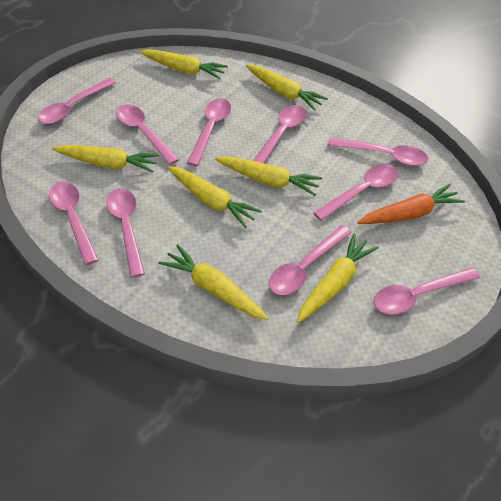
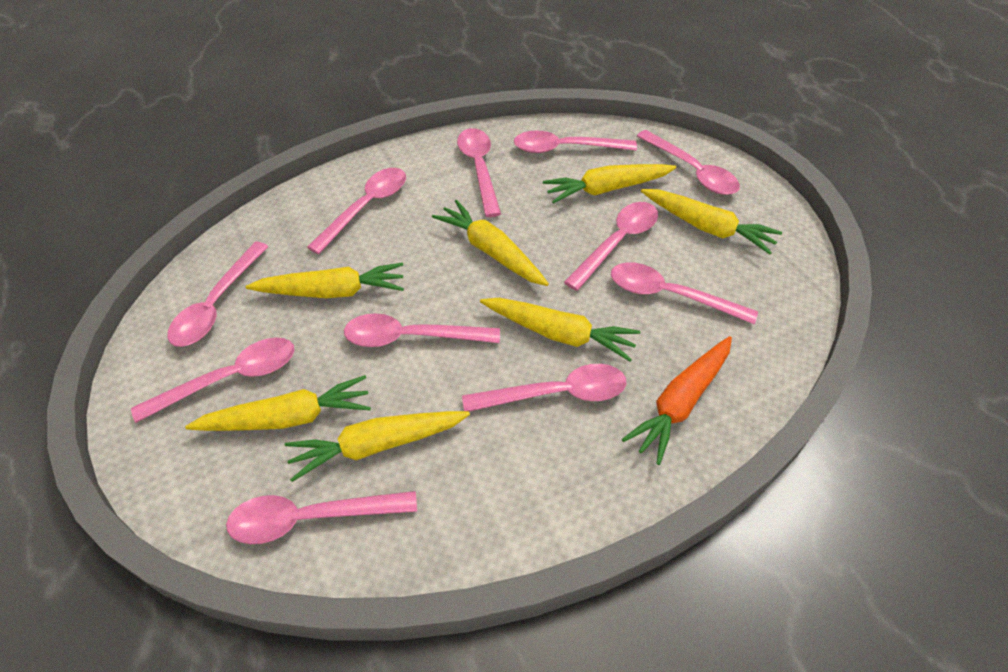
pink spoon: [38,78,116,124] [49,182,98,265] [106,188,145,278] [116,105,179,165] [187,98,231,166] [253,105,306,163] [269,225,352,295] [314,164,398,221] [328,137,428,166] [374,267,480,314] = 10 -> [131,338,295,423] [168,242,269,347] [226,491,417,544] [307,168,406,254] [344,313,500,347] [457,128,501,217] [462,364,626,411] [514,130,637,153] [564,202,658,291] [611,262,758,324] [637,130,740,195] = 11

